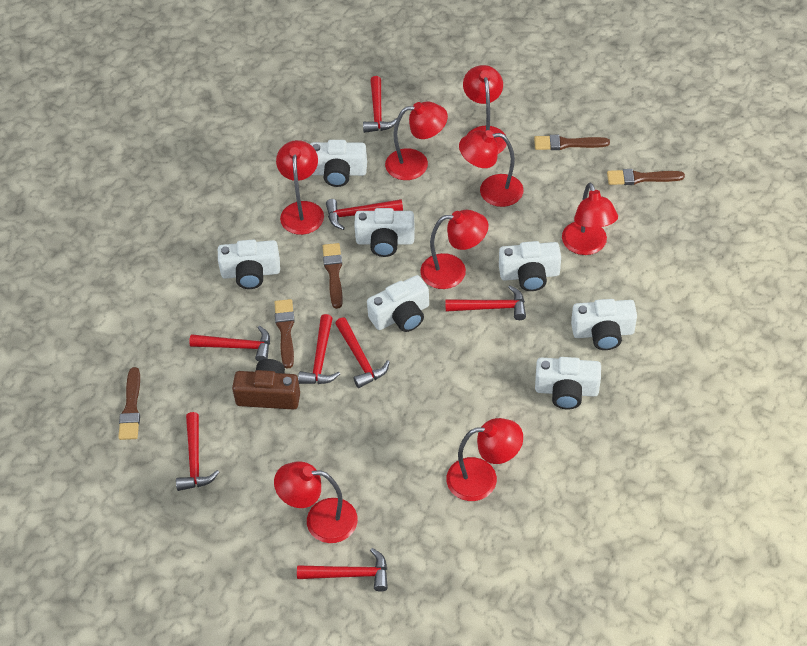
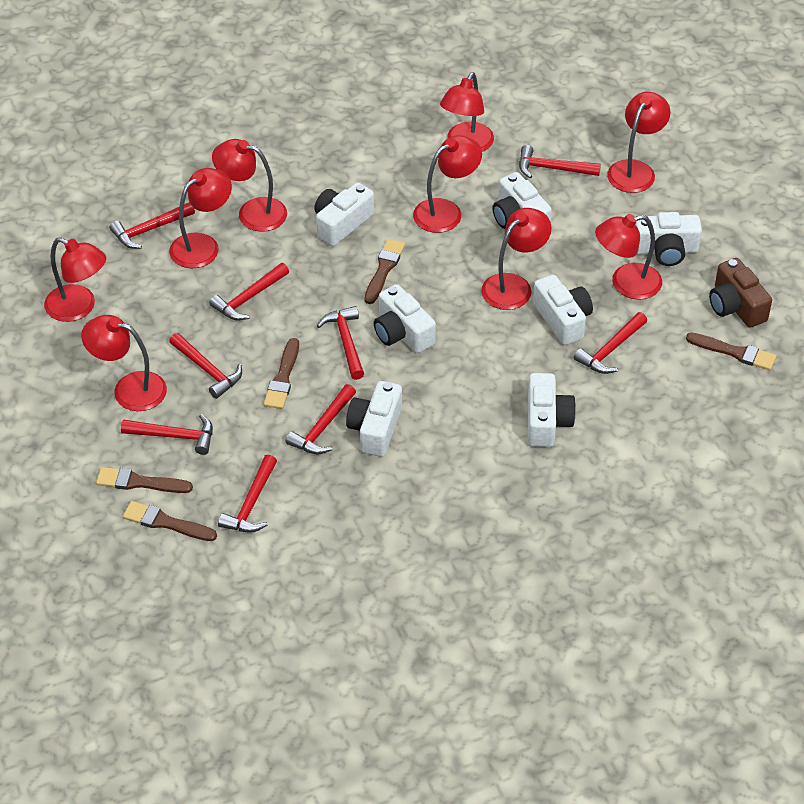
red hammer: [176,412,219,491] [189,326,270,361] [297,548,388,592] [298,314,340,384] [326,199,403,230] [335,317,390,388] [363,76,397,133] [445,285,526,320] = 8 -> [110,202,195,249] [121,414,213,455] [169,333,242,399] [209,263,289,320] [218,455,277,533] [286,384,356,454] [317,306,364,380] [519,145,601,178] [574,312,647,374] = 9
red lamp: [274,461,358,543] [276,140,324,235] [385,101,448,180] [420,210,488,289] [446,418,523,501] [459,130,524,207] [463,65,507,154] [562,183,618,255] = 8 -> [44,237,106,322] [81,315,167,411] [169,168,232,268] [212,139,287,232] [413,135,482,233] [440,72,494,152] [481,208,552,310] [595,214,662,300] [607,92,670,193] = 9

